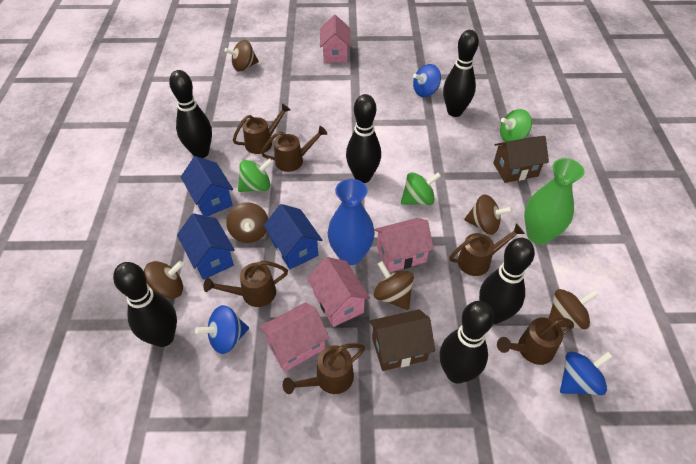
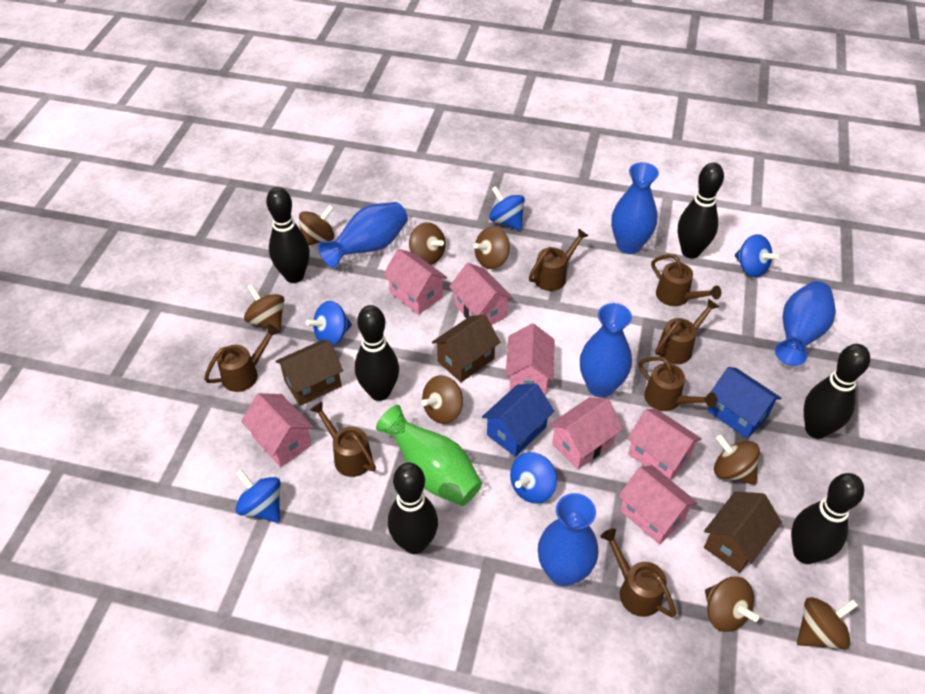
blue house: [177,213,235,280] [181,156,233,216] [264,204,322,269] = 3 -> [482,383,554,457] [708,367,781,439] = 2
blue spinning top: [195,305,249,354] [413,64,441,97] [560,352,613,395] = 3 -> [235,469,281,523] [306,301,352,346] [489,186,525,231] [510,452,557,504] [735,234,779,277] = 5
blue vase: [328,179,375,265] = 1 -> [318,202,408,268] [538,493,599,587] [580,303,632,397] [611,162,659,254] [775,281,836,366] = 5
brown house: [369,309,435,371] [493,136,549,183] = 2 -> [275,340,343,406] [432,314,501,382] [704,491,782,573] = 3
brown spinning top: [144,261,184,299] [224,40,259,71] [226,202,268,243] [374,261,414,310] [464,194,513,235] [549,289,598,329] = 6 -> [244,284,284,332] [299,205,334,245] [409,222,446,265] [422,375,463,424] [474,227,510,269] [705,577,759,632] [714,435,760,485] [797,597,858,649] = 8
brown watering can: [203,261,288,307] [233,103,290,154] [261,126,327,172] [283,343,365,394] [449,223,525,276] [497,317,574,365] = 6 -> [204,324,280,392] [310,401,376,477] [529,228,589,291] [600,528,676,617] [639,356,717,411] [651,254,721,306] [655,298,719,364] = 7
green spinning top: [238,158,273,192] [401,172,441,205] [500,109,532,142] = 3 -> none = 0
pink house: [259,302,329,372] [307,257,370,327] [320,15,351,63] [374,218,434,272] = 4 -> [241,393,314,467] [383,249,447,315] [449,263,513,325] [505,323,555,395] [549,397,623,469] [618,465,698,544] [627,408,702,480] = 7

